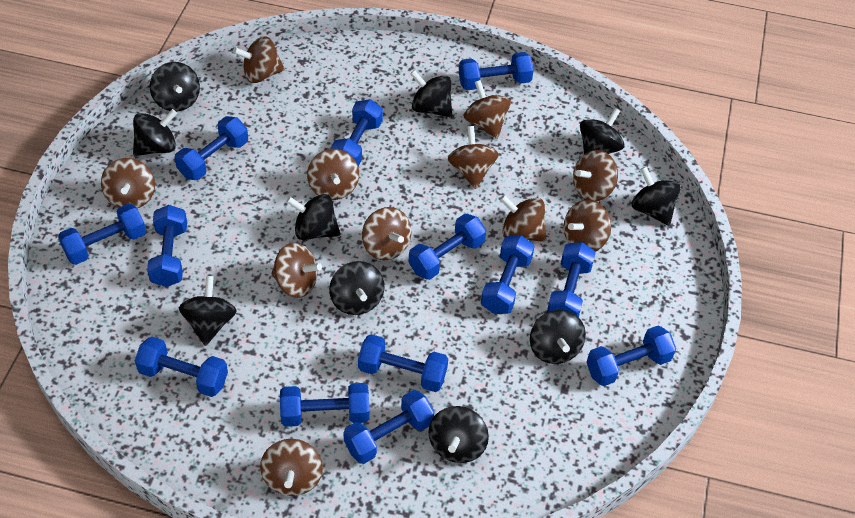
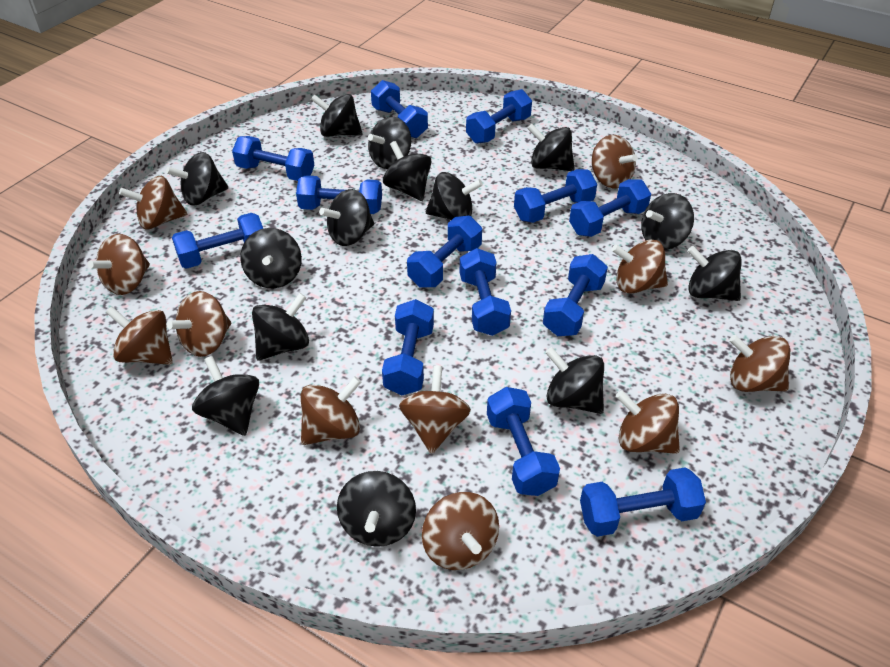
black spinning top: [133,109,177,156] [150,62,200,112] [179,276,237,346] [286,194,340,240] [329,261,384,315] [410,70,452,117] [429,406,489,463] [530,310,586,364] [580,108,625,154] [632,167,681,226] = 10 -> [166,152,228,206] [192,356,259,436] [240,228,302,288] [252,293,309,361] [311,94,362,137] [319,189,374,246] [337,471,416,547] [368,117,411,169] [383,141,431,201] [426,172,483,220] [527,124,575,171] [545,347,604,414] [641,193,694,250] [687,246,742,301] = 14

